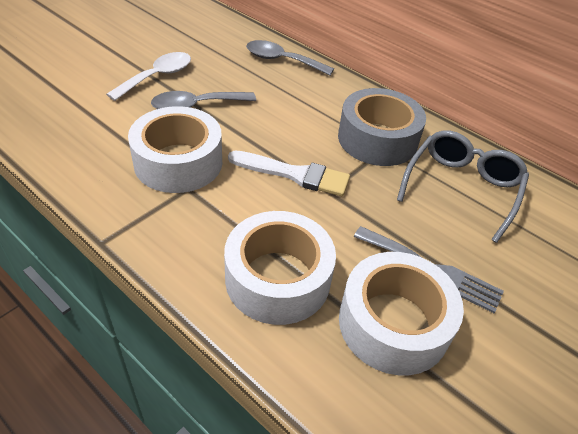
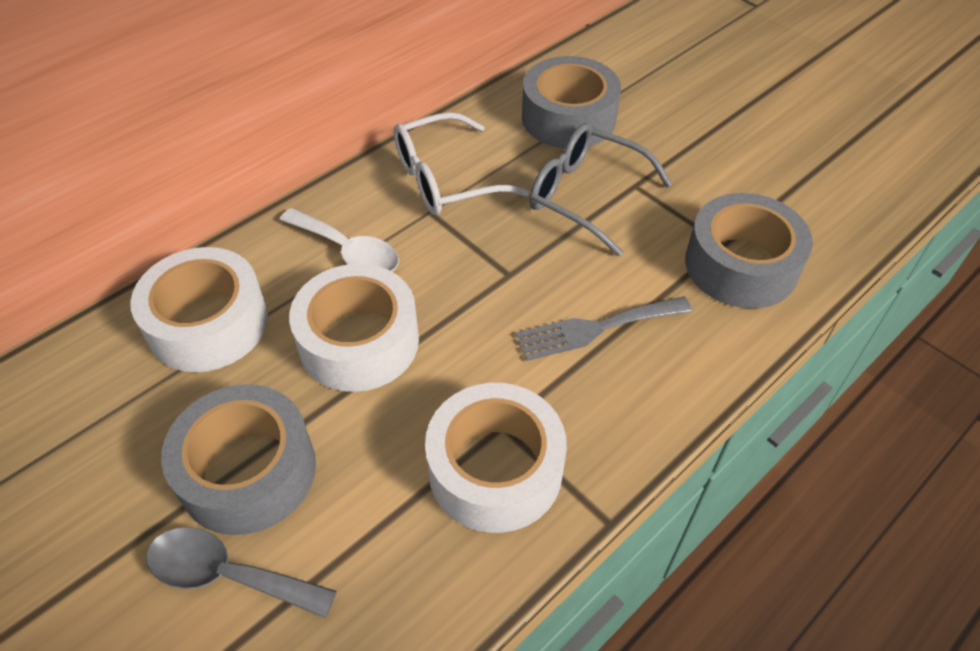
grey spoon: [151,91,256,109] [246,40,334,76] = 2 -> [146,527,337,618] = 1
grey tape: [338,88,426,166] = 1 -> [161,384,316,535] [522,56,621,149] [685,193,813,308] = 3
white brush: [228,150,350,196] = 1 -> none = 0
white glasses: none = 0 -> [393,112,529,215] = 1

